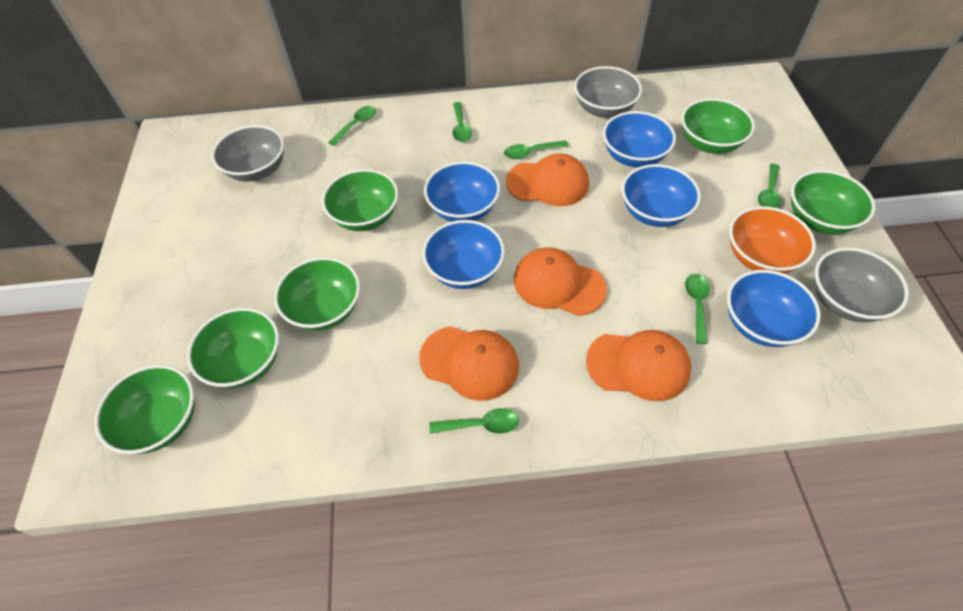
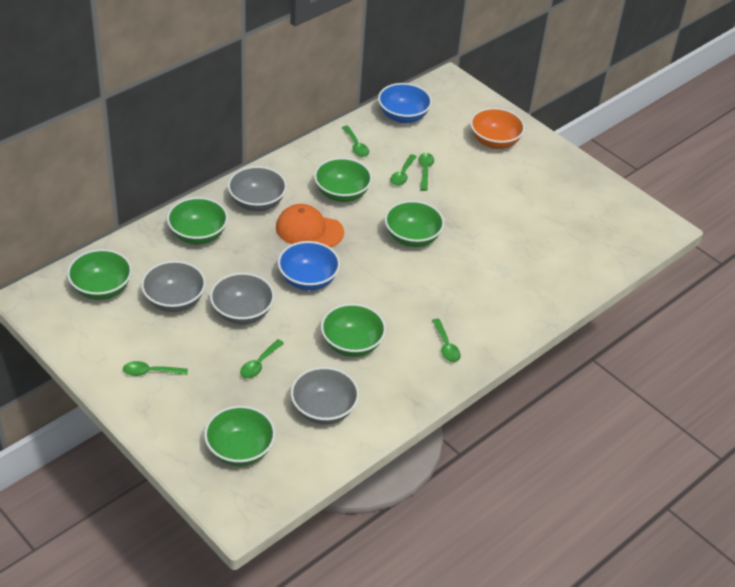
blue bowl: [423,220,505,289] [424,162,500,222] [603,111,676,167] [622,164,701,227] [727,270,821,347] = 5 -> [278,241,340,291] [378,83,432,123] = 2
grey bowl: [212,125,284,182] [574,66,642,118] [814,248,909,322] = 3 -> [141,261,206,312] [210,273,275,324] [228,166,287,211] [291,367,359,424] = 4
orange cap: [419,326,519,401] [506,153,589,206] [514,248,607,316] [586,330,691,401] = 4 -> [276,204,344,248] = 1

